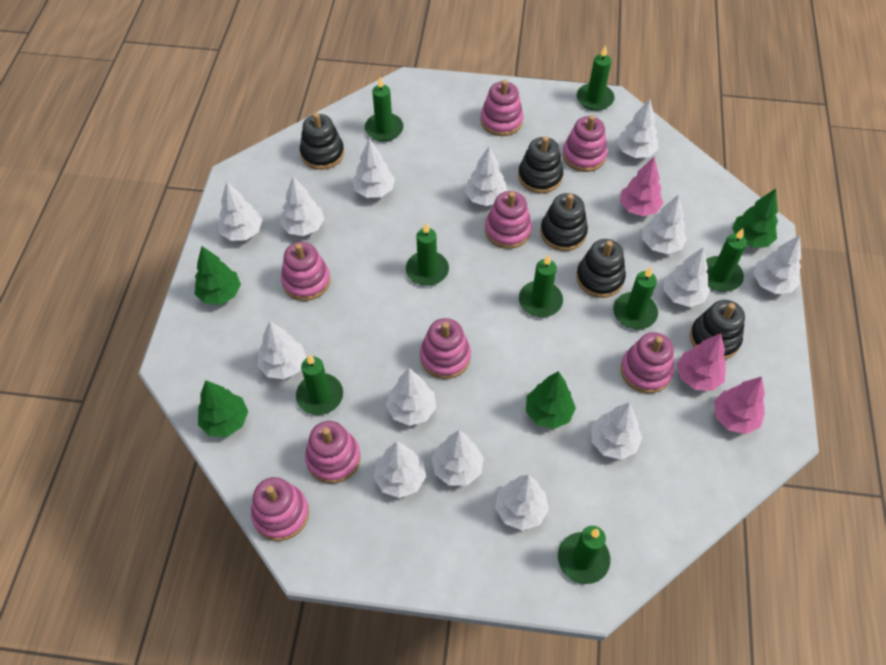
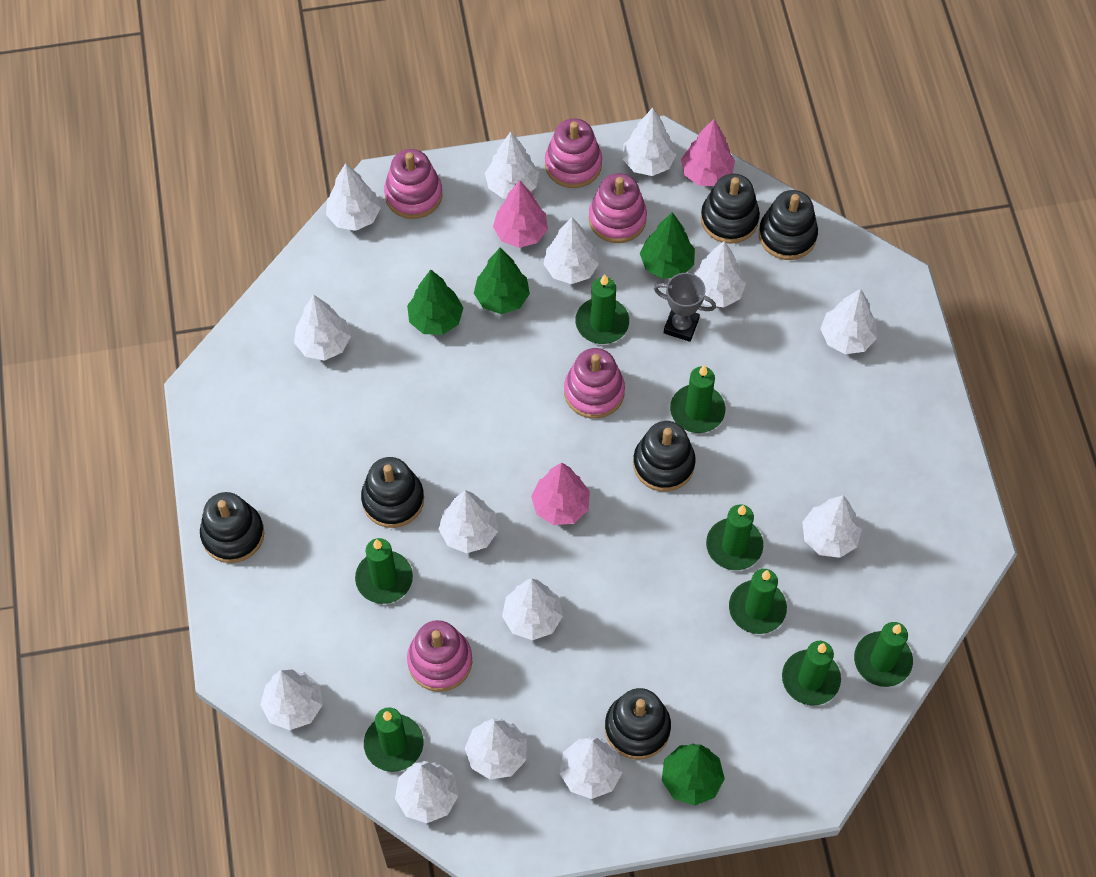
black stacking toy: [300,113,344,170] [518,136,563,193] [540,193,588,251] [576,239,626,298] [690,300,745,359] = 5 -> [200,492,264,563] [361,457,424,528] [605,688,671,760] [633,421,696,492] [701,174,760,244] [759,190,818,260] = 6
grey trophy: none = 0 -> [654,273,716,342] = 1
pink stacking toy: [251,477,309,541] [281,242,331,301] [305,421,360,484] [420,318,471,379] [480,80,523,136] [485,191,532,249] [562,115,607,172] [620,332,674,393] = 8 -> [384,149,442,219] [407,620,472,692] [545,118,602,188] [564,348,625,419] [589,173,647,243] = 5

